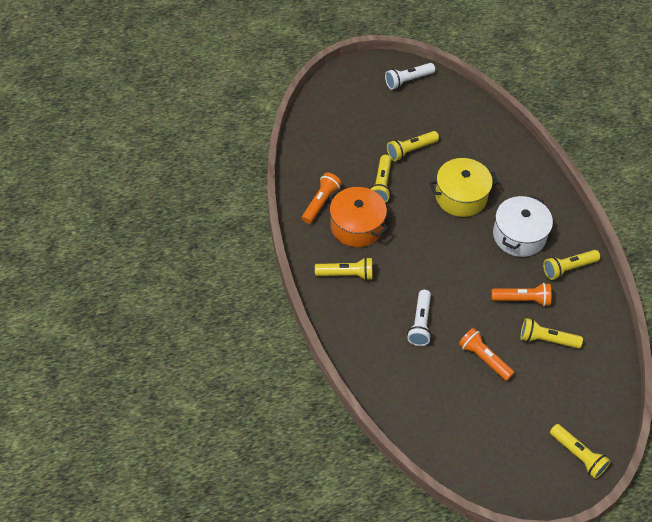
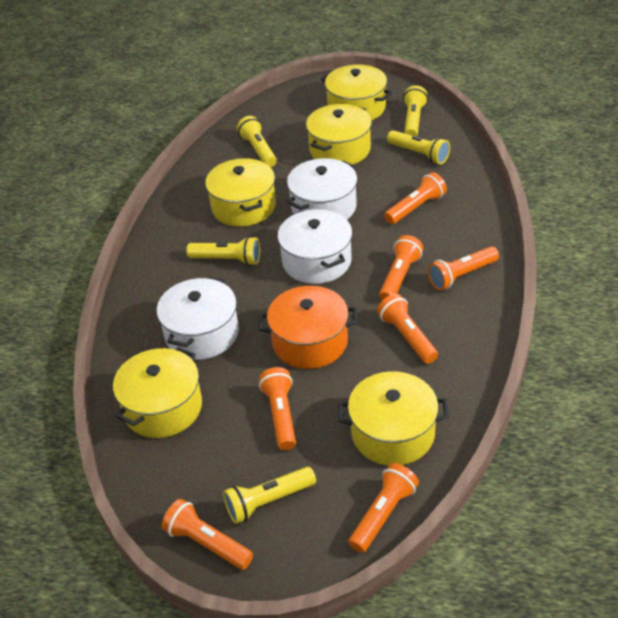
orange flashlight: [302,173,342,224] [459,328,514,381] [491,283,551,306] = 3 -> [162,499,253,570] [259,367,296,450] [349,463,419,553] [377,294,438,364] [379,235,423,300] [384,172,447,224] [427,246,499,290] = 7
white flashlight: [385,63,435,90] [407,290,432,346] = 2 -> none = 0
white pot: [493,195,553,257] = 1 -> [157,277,239,360] [277,209,352,284] [287,158,357,219] = 3
yellow flashlight: [315,257,372,280] [369,155,392,202] [387,131,439,161] [520,318,583,349] [543,250,600,280] [550,424,611,479] = 6 -> [186,236,260,266] [223,467,316,524] [237,116,277,167] [387,130,450,164] [403,85,428,136] = 5
yellow pot: [430,158,498,217] = 1 -> [113,347,202,438] [205,158,276,227] [306,104,372,165] [321,65,392,120] [338,371,449,466] = 5

